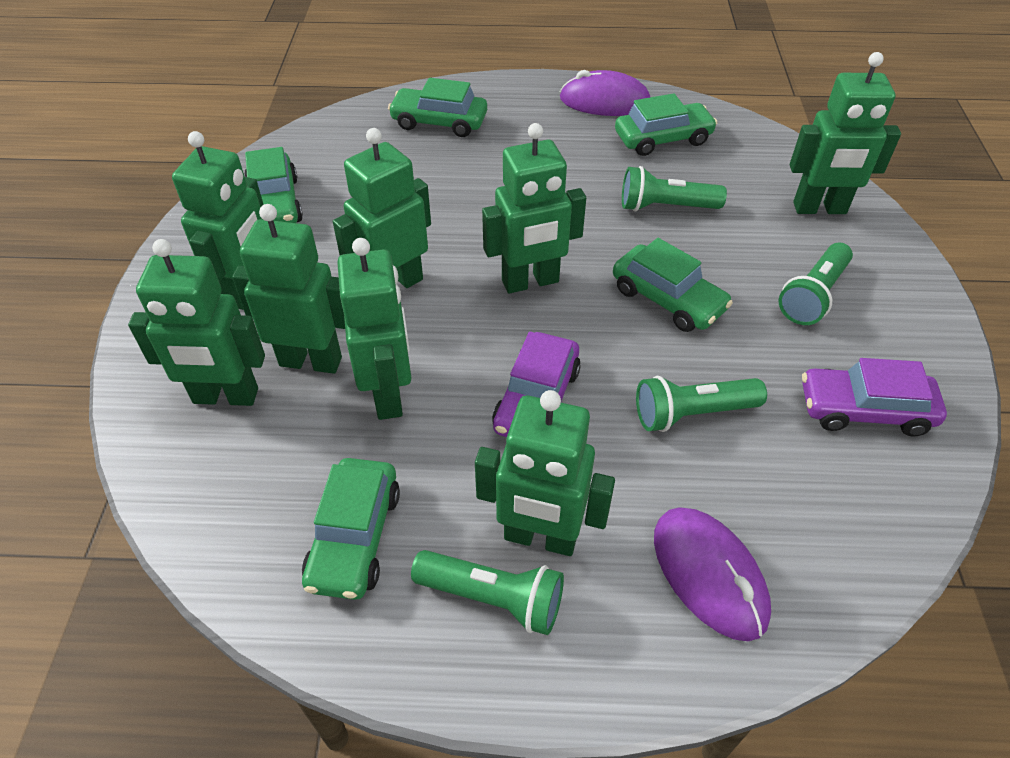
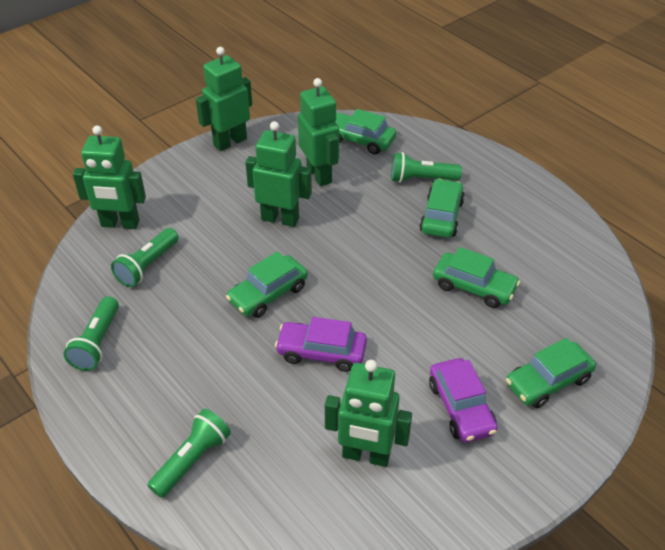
green robot: [128,239,265,406] [172,131,264,310] [232,204,345,374] [333,128,431,288] [337,238,411,420] [475,390,615,556] [482,123,586,294] [790,52,901,214] = 8 -> [73,126,146,229] [196,47,252,151] [245,121,312,227] [298,78,339,186] [325,360,412,467] = 5
purple mouse: [560,70,650,116] [654,507,771,641] = 2 -> none = 0

